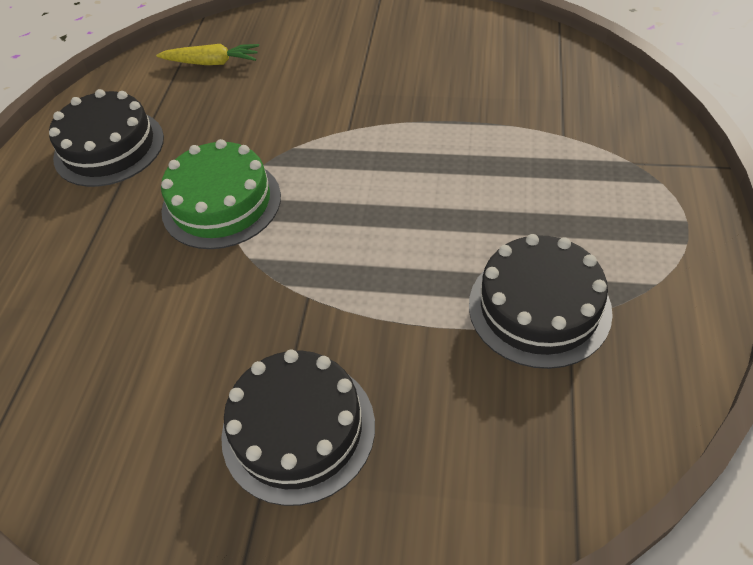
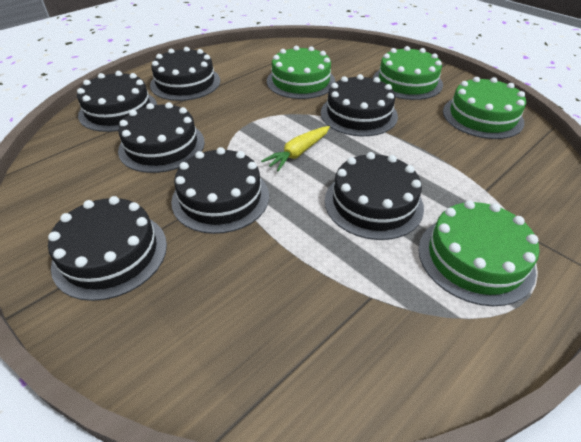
black cake: [49,89,164,187] [221,350,375,506] [469,234,613,369] = 3 -> [48,196,167,301] [77,71,157,132] [118,102,205,173] [150,47,220,101] [171,147,269,234] [321,74,398,136] [325,152,424,240] = 7
green cake: [161,139,281,249] = 1 -> [267,46,335,99] [373,46,443,100] [418,200,539,306] [443,77,526,139] = 4

